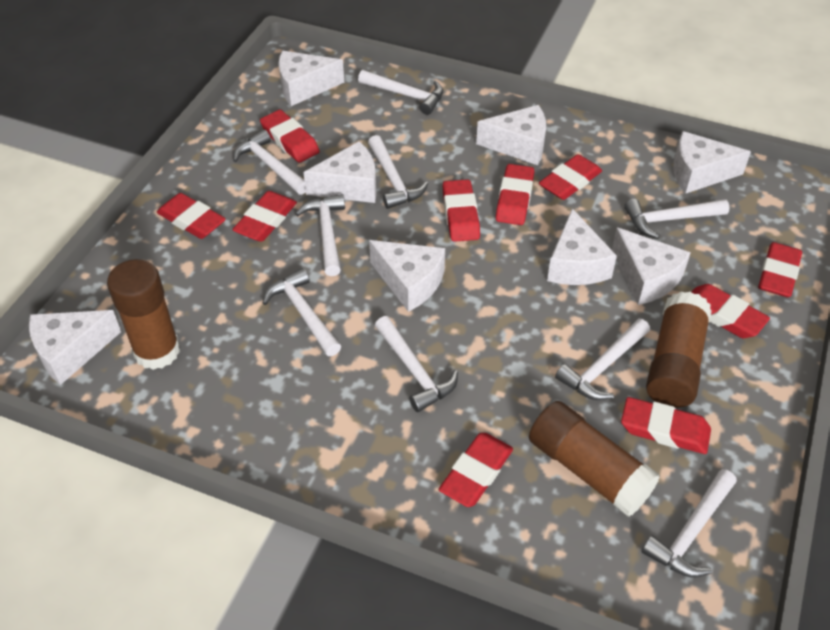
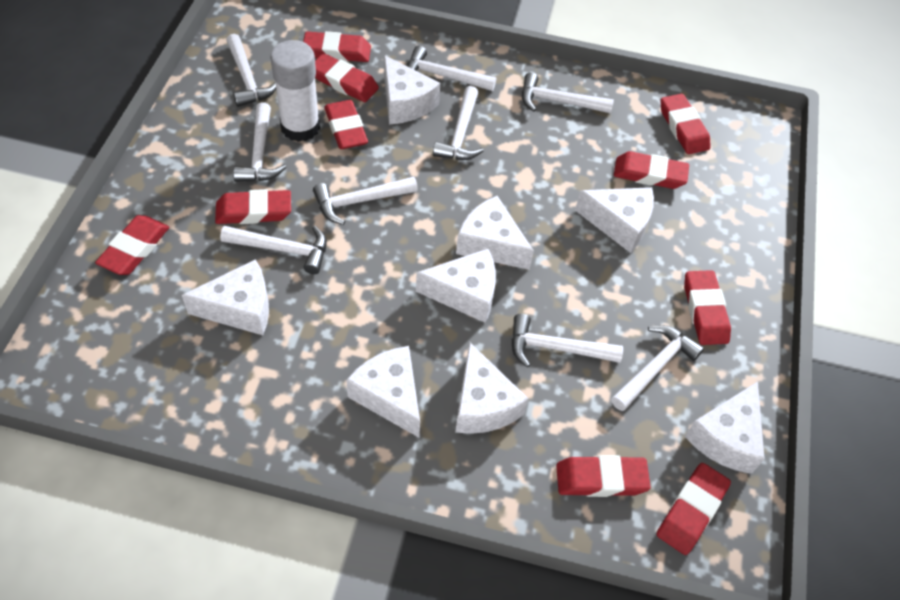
brown glue stick: [107,259,180,370] [529,401,660,517] [646,292,712,408] = 3 -> none = 0
white glue stick: none = 0 -> [270,40,320,142] = 1

